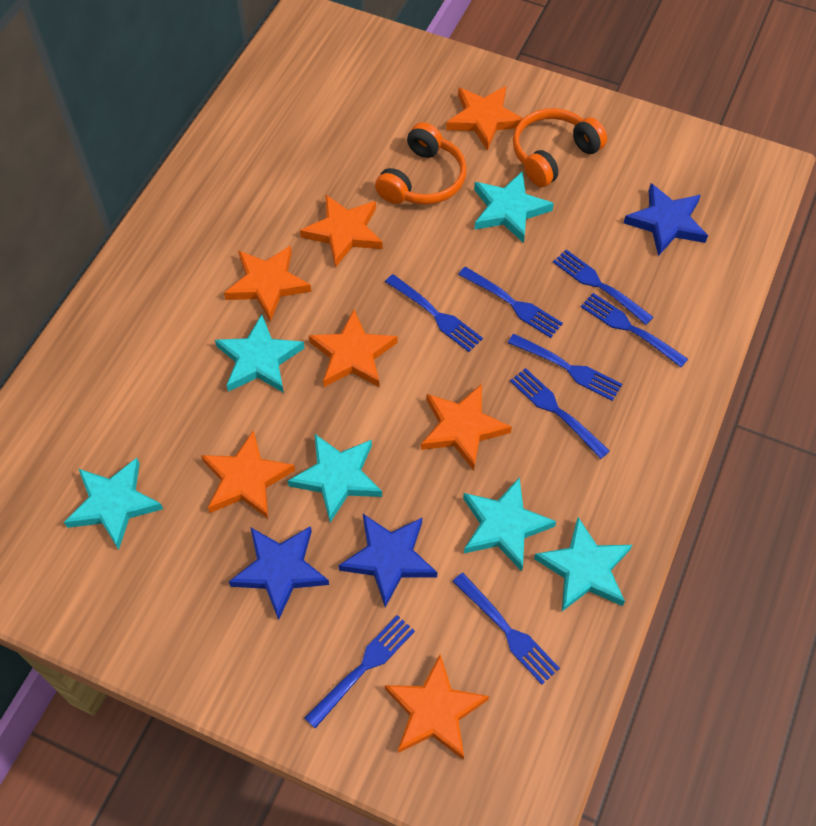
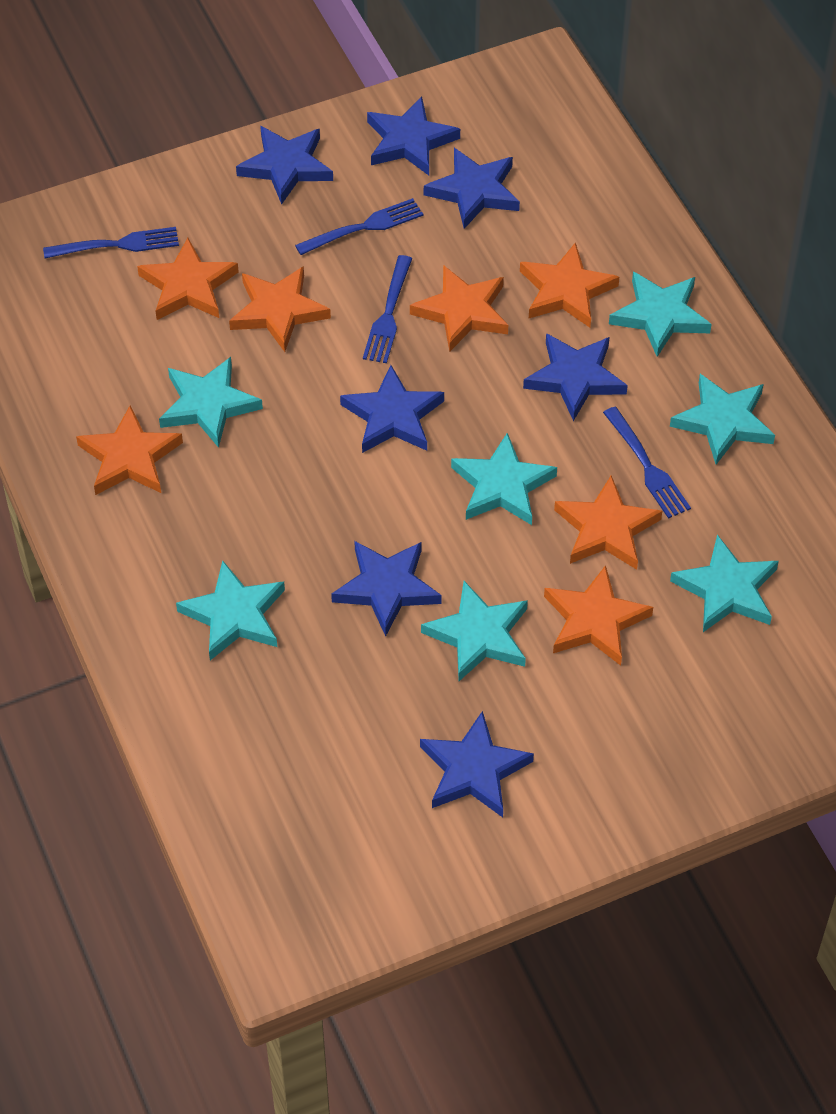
blue fork: [305,615,415,728] [385,274,483,352] [452,573,560,685] [458,267,563,338] [508,334,622,401] [510,368,610,459] [553,250,654,325] [581,293,688,367] = 8 -> [43,227,179,258] [295,198,423,255] [363,255,412,363] [603,407,691,519] = 4
blue star: [229,526,329,620] [338,514,437,607] [624,183,708,256] = 3 -> [236,126,333,205] [331,541,442,636] [340,365,444,453] [367,97,460,175] [420,711,534,817] [424,148,520,229] [523,333,628,421] = 7
orange headphones: [375,122,467,205] [513,108,607,187] = 2 -> none = 0
turquoise star: [64,458,163,550] [215,314,305,393] [288,434,382,523] [463,477,556,572] [474,171,554,243] [534,517,632,611] = 6 -> [159,357,263,448] [176,561,285,660] [421,581,528,681] [451,433,557,525] [609,272,711,357] [670,374,775,464] [670,535,779,632] = 7

